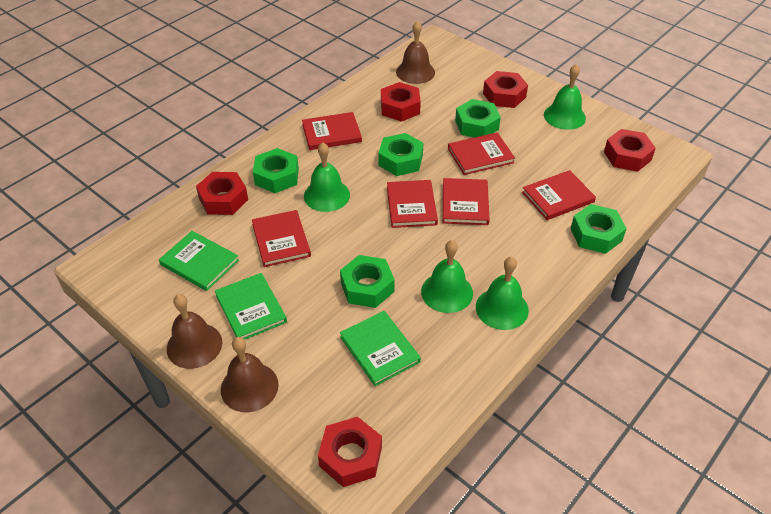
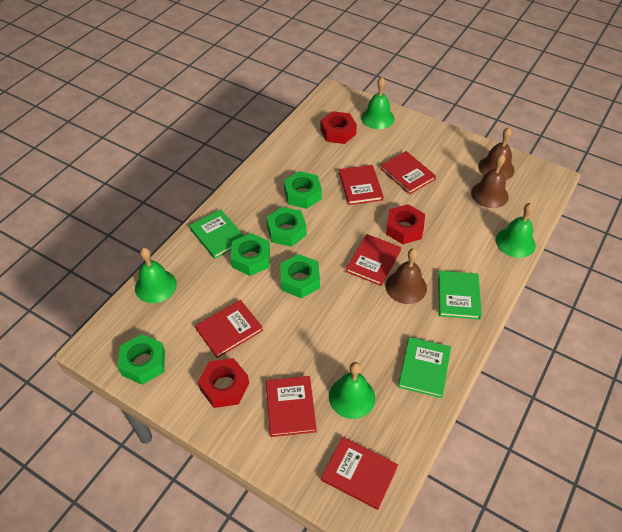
red nut: [196,172,248,215] [318,417,382,487] [381,82,421,122] [483,71,528,108] [604,129,656,172] = 5 -> [198,358,249,408] [320,111,357,144] [386,204,425,244] = 3

